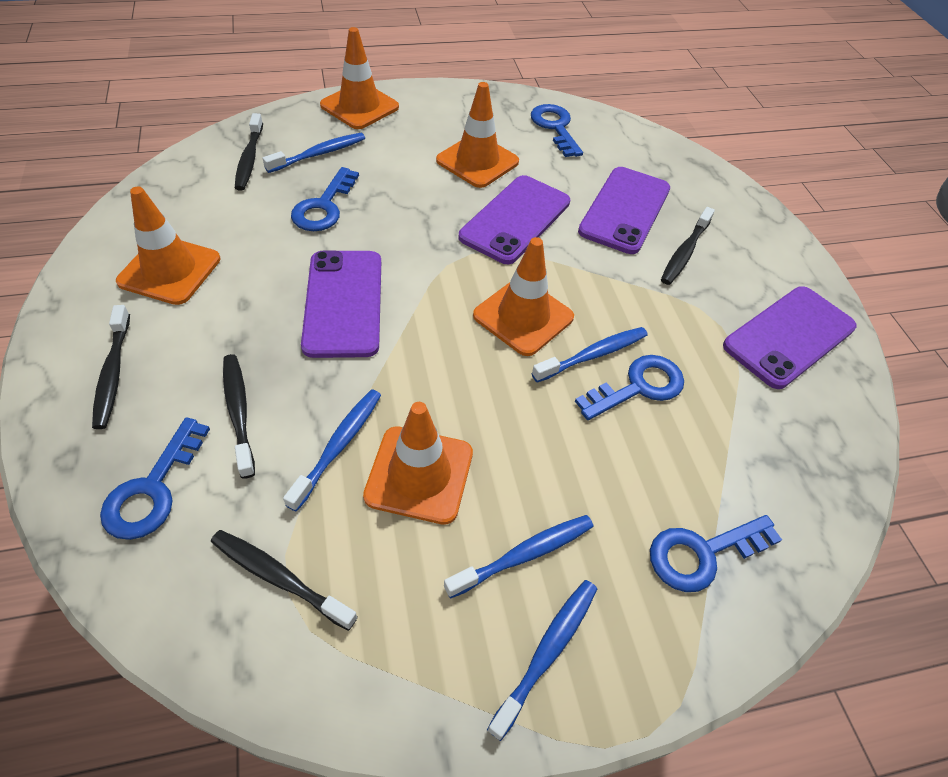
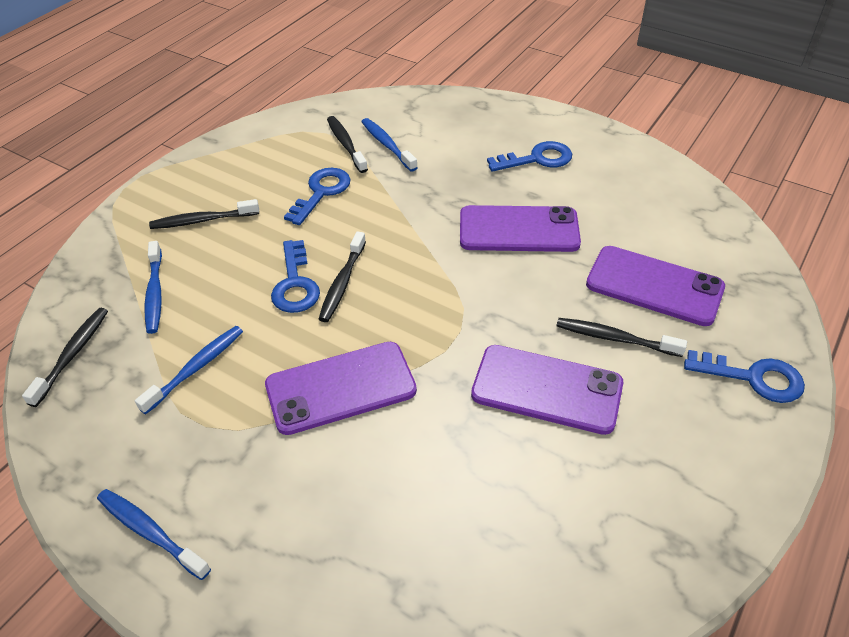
blue key: [100,417,210,540] [291,167,359,231] [531,104,583,157] [575,355,684,420] [650,515,782,592] = 5 -> [271,240,320,313] [284,168,351,225] [487,141,572,172] [684,350,805,403] = 4
blue toothbrush: [263,133,365,173] [283,389,381,512] [444,515,593,599] [487,580,597,741] [532,327,648,383] = 5 -> [97,489,211,580] [135,326,243,414] [144,241,162,334] [361,118,418,172] = 4
orange traffic cone: [116,186,221,305] [320,27,399,129] [363,402,473,525] [436,82,519,188] [473,237,574,356] = 5 -> none = 0

